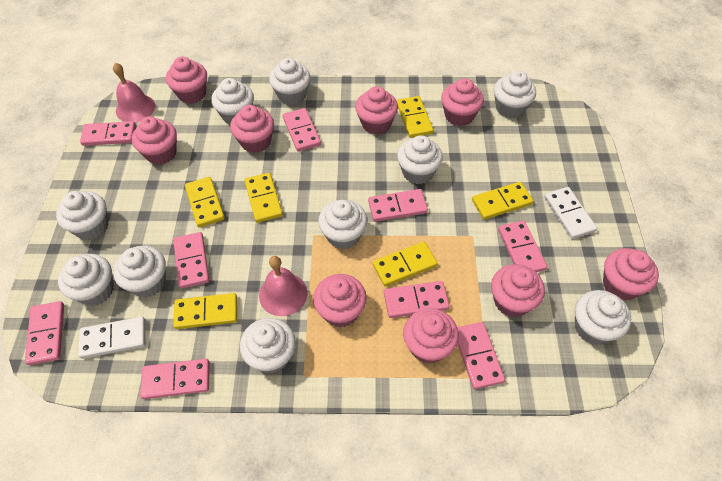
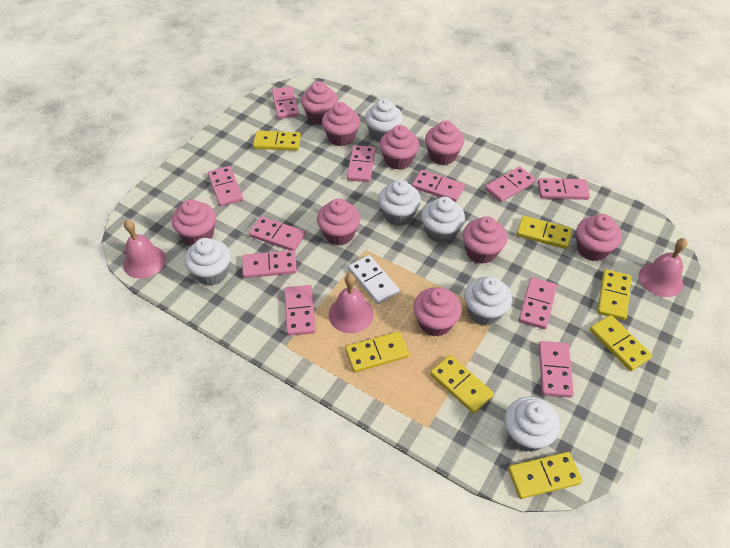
pink bell: [113,63,155,122] [259,256,308,316] = 2 -> [123,220,166,278] [329,274,373,333] [639,238,687,297] = 3
pink domino: [25,301,64,365] [80,121,136,146] [140,359,209,399] [173,232,209,289] [283,108,321,152] [368,189,428,222] [384,281,450,318] [457,322,505,389] [498,221,547,272] = 9 -> [208,166,243,206] [242,250,297,278] [249,217,305,251] [272,87,299,119] [284,285,316,336] [347,145,376,182] [412,170,465,202] [485,166,536,202] [519,277,557,329] [538,178,590,200] [539,341,574,398] = 11
white cupcake: [56,191,109,240] [58,254,114,306] [113,246,166,298] [211,78,254,124] [240,318,296,374] [269,58,310,105] [318,200,367,249] [397,135,443,184] [494,71,536,118] [575,290,631,345] = 10 -> [184,238,231,285] [365,99,403,142] [378,180,421,226] [421,197,465,243] [464,277,512,326] [505,397,560,452] = 6
white domino: [78,317,146,359] [544,187,597,239] = 2 -> [348,255,399,304] = 1
yellow domino: [173,293,237,329] [185,177,225,227] [244,173,283,223] [373,242,438,286] [397,96,434,138] [472,182,533,220] = 6 -> [253,131,301,151] [345,331,409,373] [430,355,494,414] [508,452,582,499] [517,216,572,249] [590,315,652,371] [597,269,631,320] = 7

